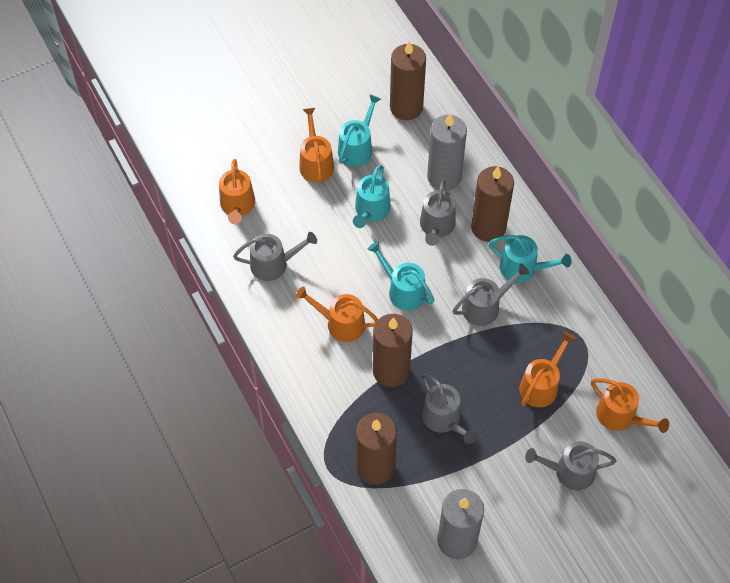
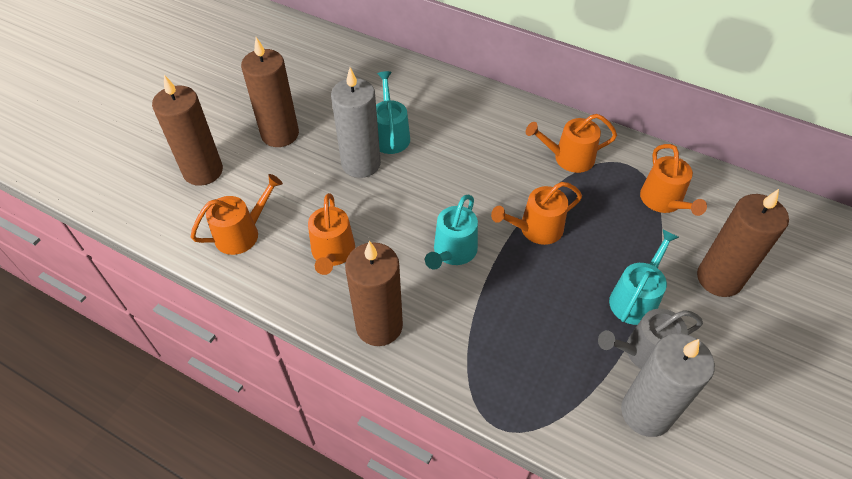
grey watering can: [233,232,317,281] [420,180,456,246] [422,374,477,444] [453,264,529,326] [525,441,616,491] = 5 -> [598,309,703,369] = 1
turquoise watering can: [338,94,381,167] [353,165,391,228] [367,241,435,310] [489,235,571,282] = 4 -> [376,71,410,154] [425,195,478,270] [609,230,679,325] = 3

